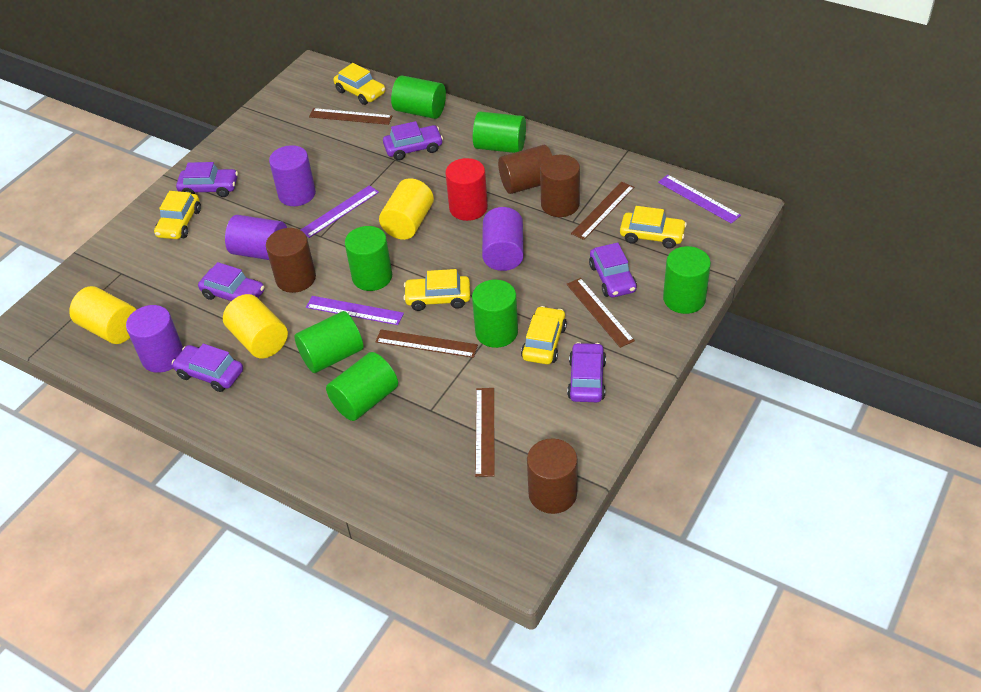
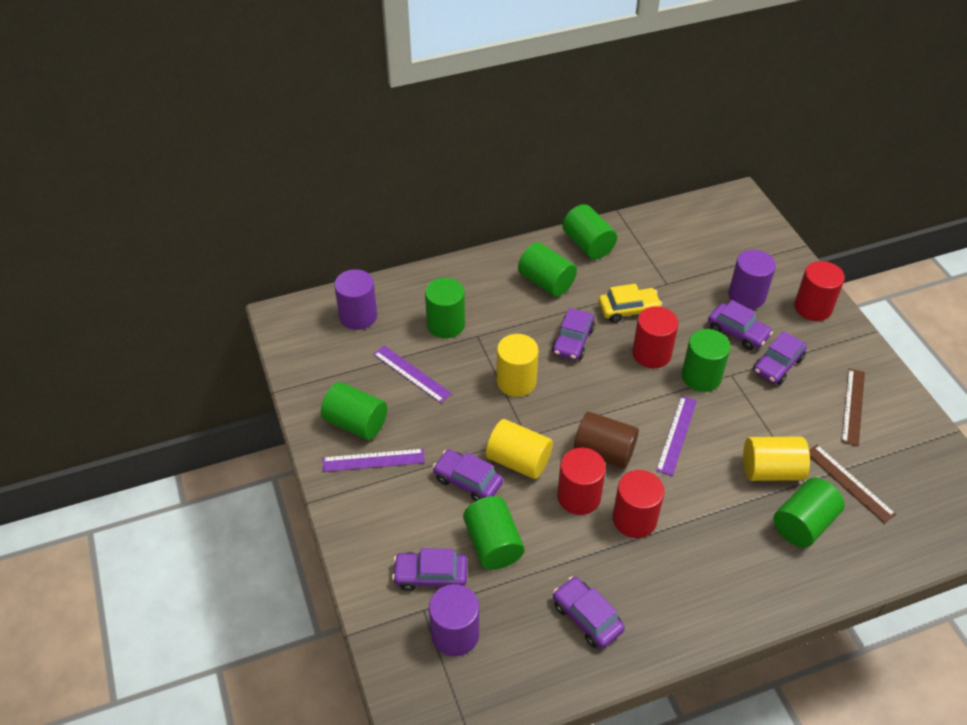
brown cylinder: [266,228,316,293] [498,145,553,194] [527,438,578,514] [540,155,580,217] = 4 -> [574,412,639,469] = 1
brown ruler: [309,108,392,125] [376,329,478,358] [475,388,495,477] [567,278,635,348] [571,182,634,240] = 5 -> [809,445,896,524] [841,369,865,446] = 2
purple cylinder: [126,305,183,373] [225,215,287,260] [269,145,316,206] [482,207,524,271] = 4 -> [334,269,377,330] [429,584,479,656] [728,250,776,309] = 3
red cylinder: [445,158,488,221] = 1 -> [557,448,606,515] [613,470,664,538] [632,306,678,368] [794,261,845,321] = 4
yellow car: [154,191,201,239] [334,63,385,105] [403,269,470,311] [521,306,567,364] [620,206,687,249] = 5 -> [599,284,662,323] = 1

